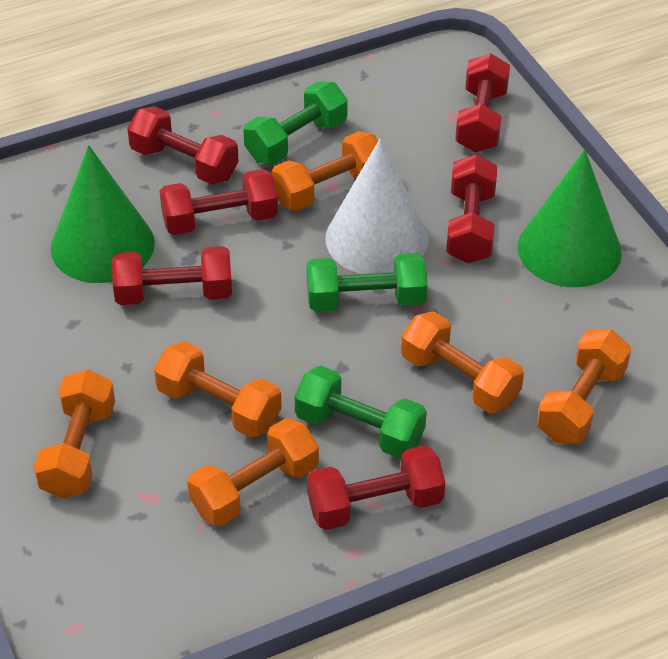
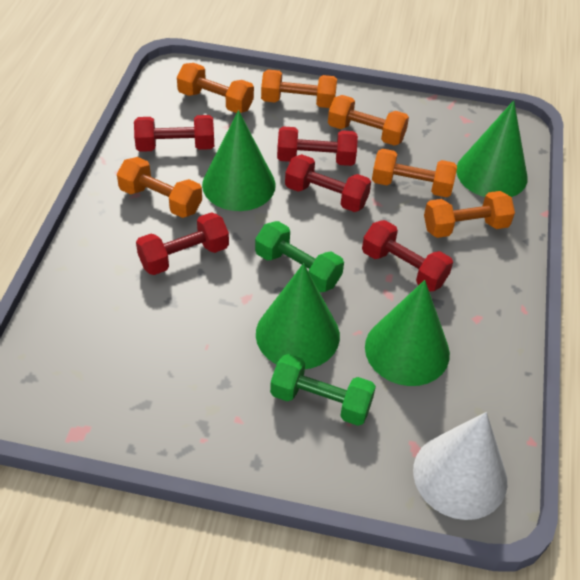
green cone: [51,145,155,283] [517,150,622,287] = 2 -> [202,110,276,211] [256,263,340,369] [365,280,450,386] [456,100,527,197] = 4
green dumbbell: [243,81,348,164] [295,366,427,459] [306,253,427,312] = 3 -> [255,221,344,292] [270,354,376,426] = 2
red dumbbell: [112,246,232,305] [127,106,239,184] [159,169,278,235] [307,445,445,530] [446,154,497,264] [455,53,510,153] = 6 -> [134,115,214,152] [136,212,229,275] [277,126,358,166] [285,154,371,212] [362,220,453,292] = 5

